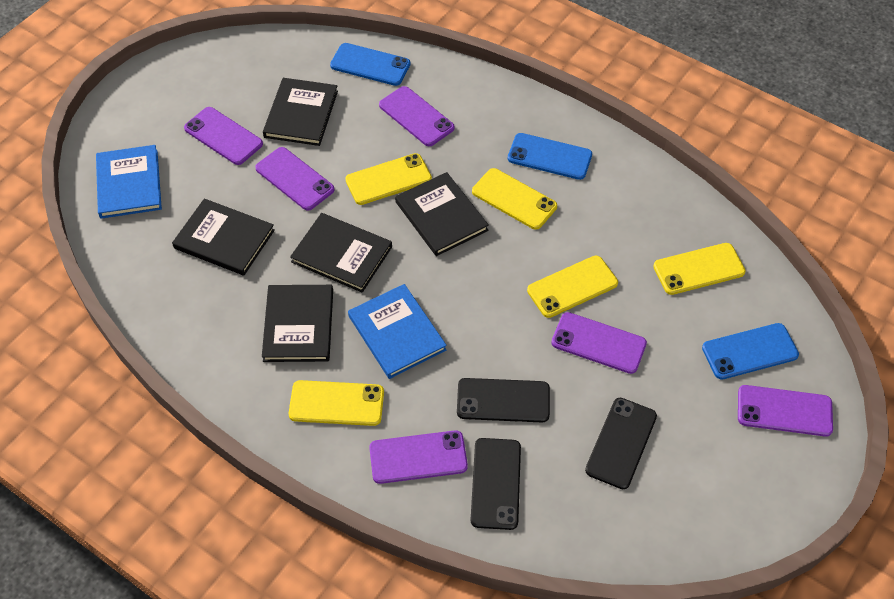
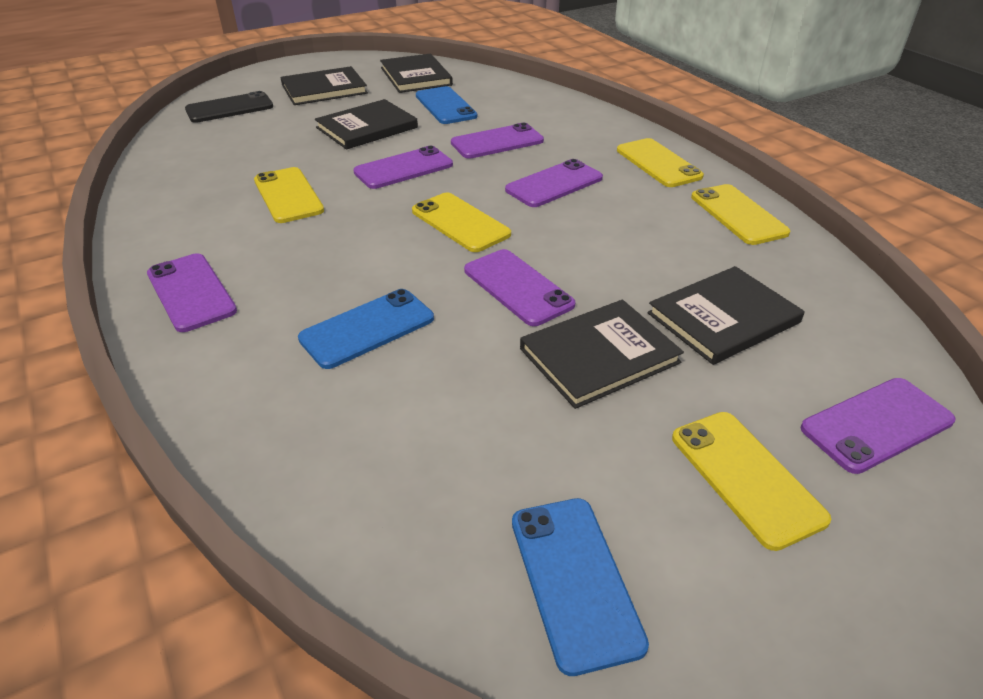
black phone: [457,378,550,422] [471,438,521,530] [585,398,657,489] = 3 -> [185,91,273,123] = 1
blue book: [96,145,162,219] [348,284,447,379] = 2 -> none = 0

